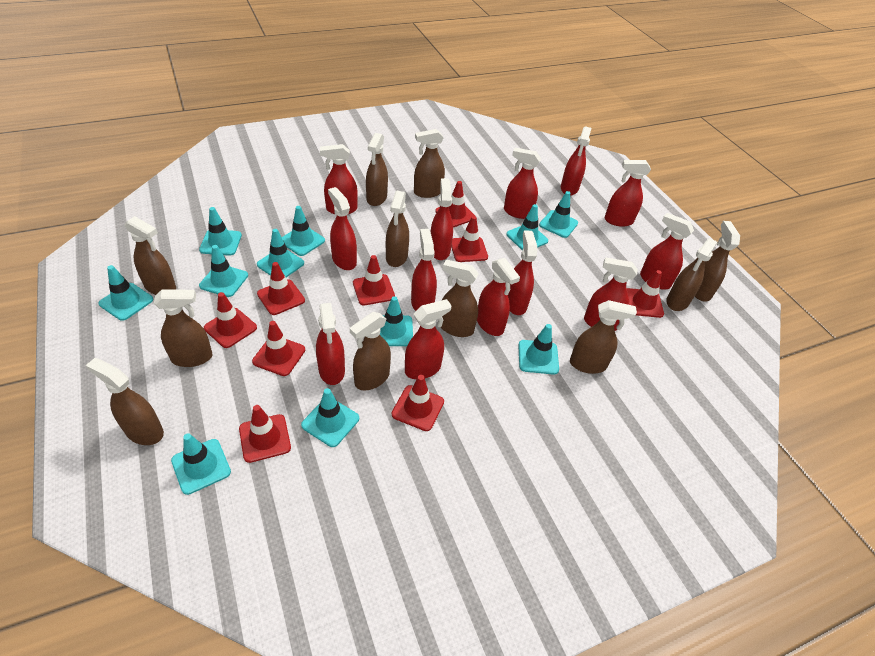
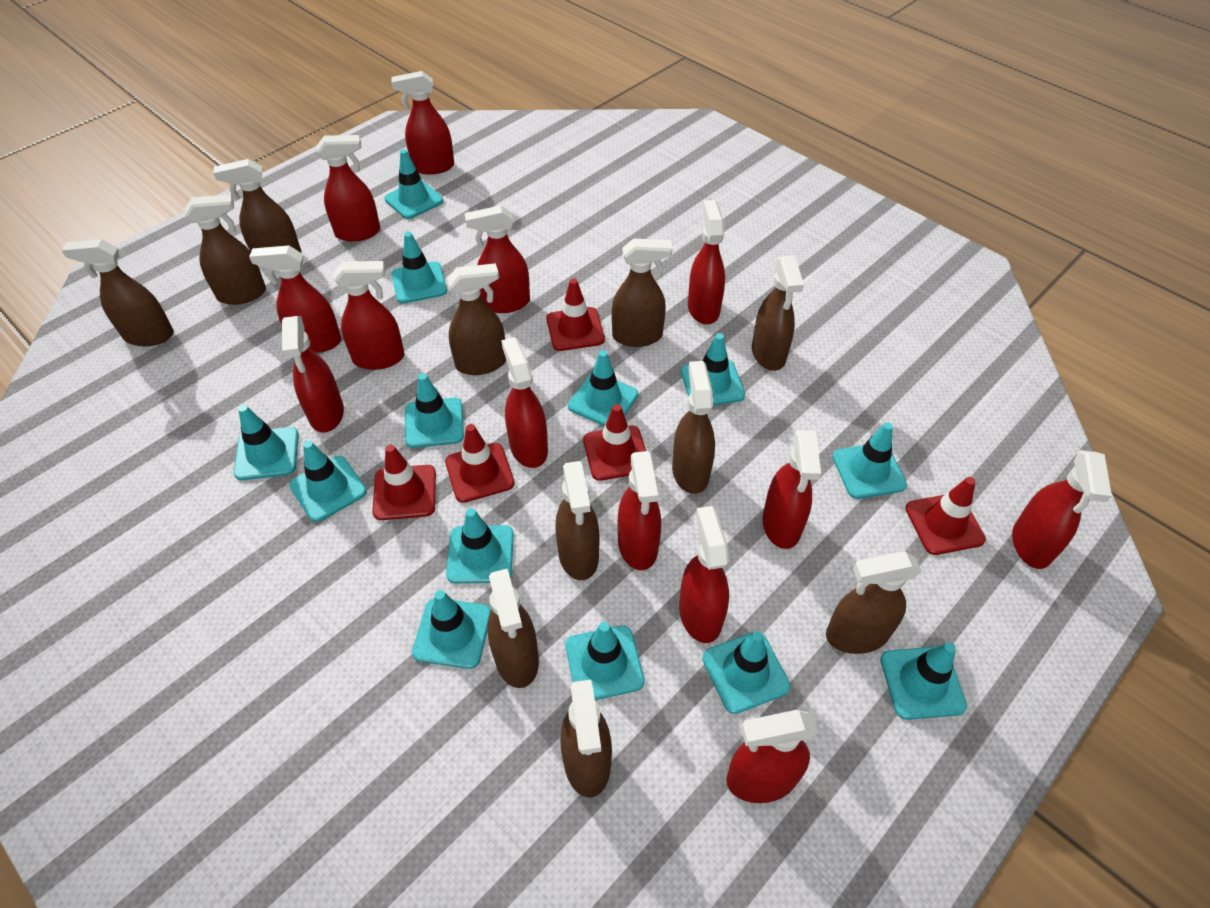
red traffic cone: [204,292,257,348] [239,405,291,463] [252,321,305,376] [257,262,305,315] [353,255,395,306] [392,375,444,431] [435,181,475,227] [451,216,488,262] [627,270,664,318] = 9 -> [372,444,436,520] [445,424,515,503] [546,278,605,351] [583,404,646,481] [905,477,986,555] = 5
turquoise traffic cone: [99,265,153,321] [171,433,231,495] [199,207,242,256] [199,245,248,297] [257,229,304,277] [282,206,325,256] [301,388,359,447] [380,296,413,346] [506,204,548,250] [518,324,559,375] [539,191,578,238] = 11 -> [234,405,299,480] [289,440,367,522] [385,149,443,219] [391,232,447,304] [405,373,464,448] [412,590,491,669] [446,508,514,583] [565,622,644,700] [568,350,638,426] [681,333,745,405] [702,631,790,714] [832,422,907,499] [880,642,967,720] = 13

